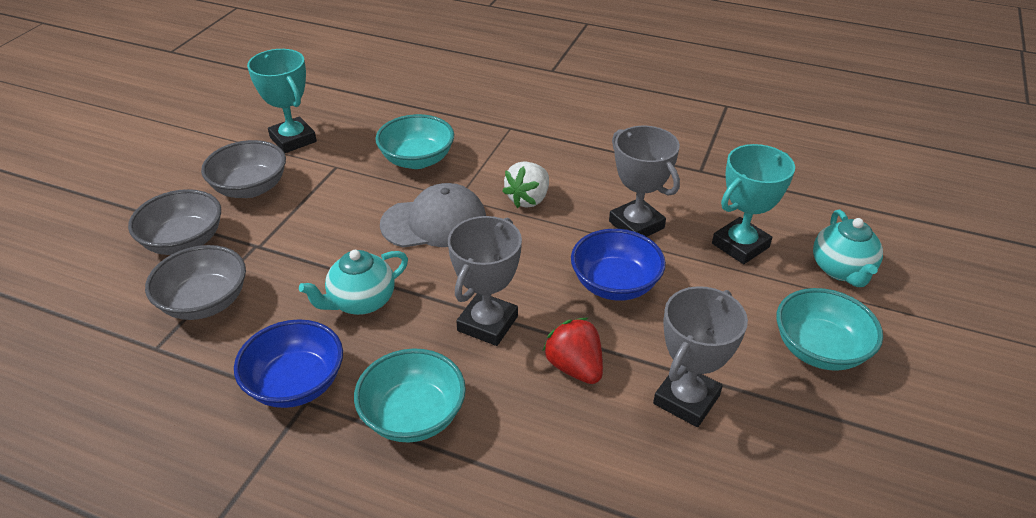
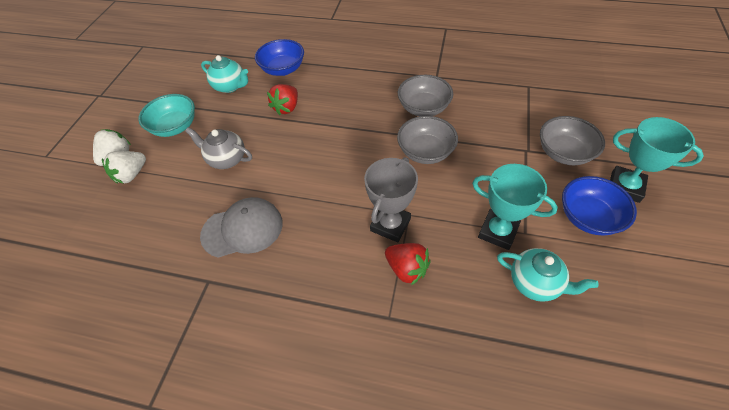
grey teapot: none = 0 -> [185,127,252,169] = 1
grey trophy: [448,216,522,346] [609,126,680,237] [653,286,748,427] = 3 -> [364,157,418,242] = 1
red strawberry: [543,318,603,384] = 1 -> [267,84,298,115] [385,243,431,285] = 2
turquoise bowl: [354,348,466,442] [375,114,454,169] [776,288,883,371] = 3 -> [138,94,195,137] = 1
white strawberry: [502,161,549,208] = 1 -> [93,129,131,166] [102,151,146,184] = 2

